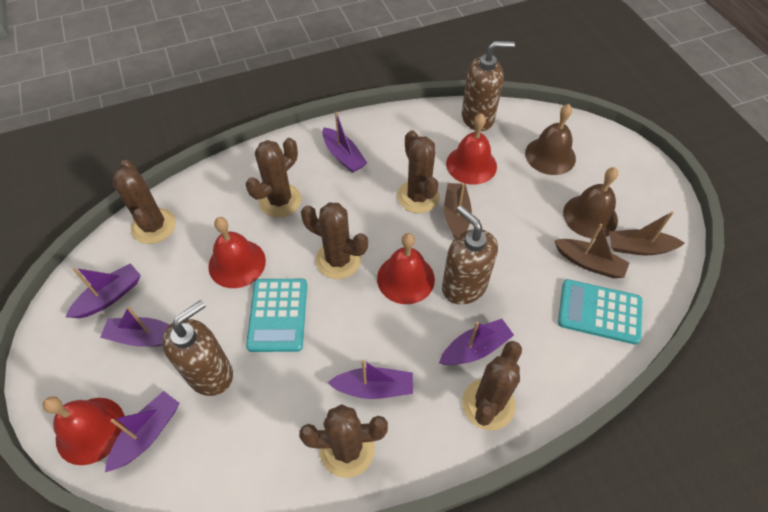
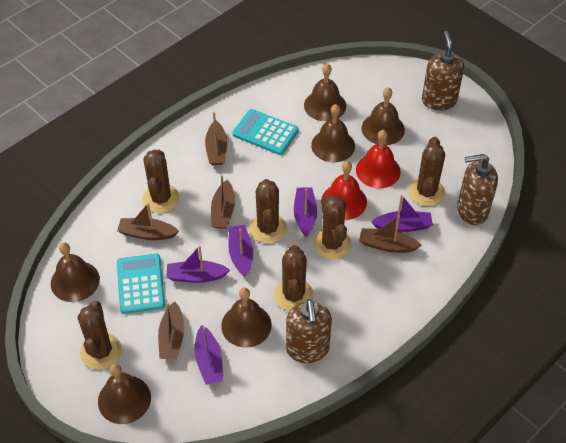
brown bell: [525,104,576,175] [563,167,618,239] = 2 -> [51,242,100,302] [98,364,151,424] [221,287,272,348] [304,64,346,121] [311,104,355,162] [362,87,405,145] = 6
brown boat: [444,183,472,238] [554,224,629,278] [609,211,685,255] = 3 -> [117,203,179,240] [158,301,184,359] [205,112,227,165] [211,174,235,229] [359,215,422,253] = 5
purple boat: [66,263,141,318] [100,306,170,347] [105,391,180,472] [322,111,367,173] [327,360,413,399] [439,319,514,365] = 6 -> [166,246,230,283] [194,325,223,385] [228,225,253,277] [294,187,317,237] [371,195,433,232] = 5
red bell: [42,396,125,465] [208,217,266,288] [377,233,435,304] [446,113,497,185] = 4 -> [321,161,367,220] [356,130,401,188] = 2

